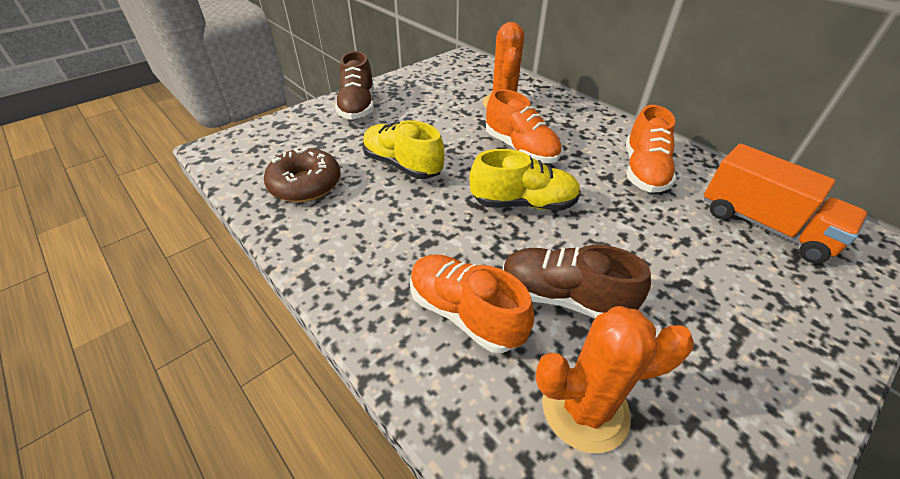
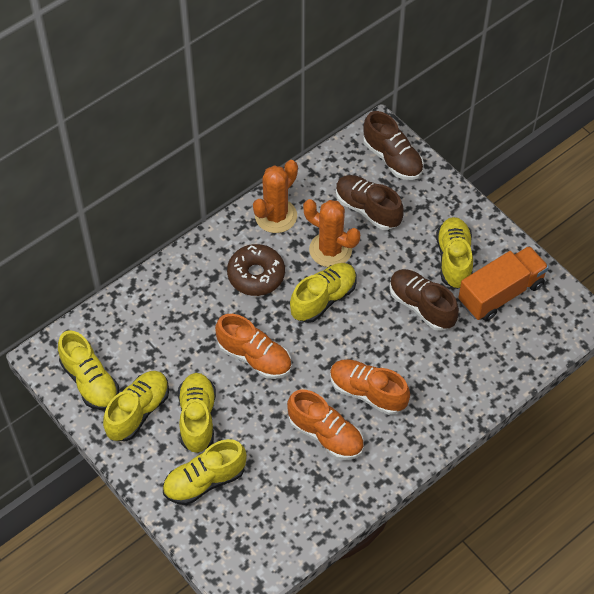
brown shoe: [335,51,374,120] [503,245,651,318] = 2 -> [336,175,404,230] [363,111,424,180] [389,269,459,331] = 3
yellow shoe: [362,120,444,179] [470,149,581,211] = 2 -> [58,331,119,410] [103,371,169,442] [163,439,247,505] [178,373,216,453] [290,263,357,323] [436,217,473,289] = 6

